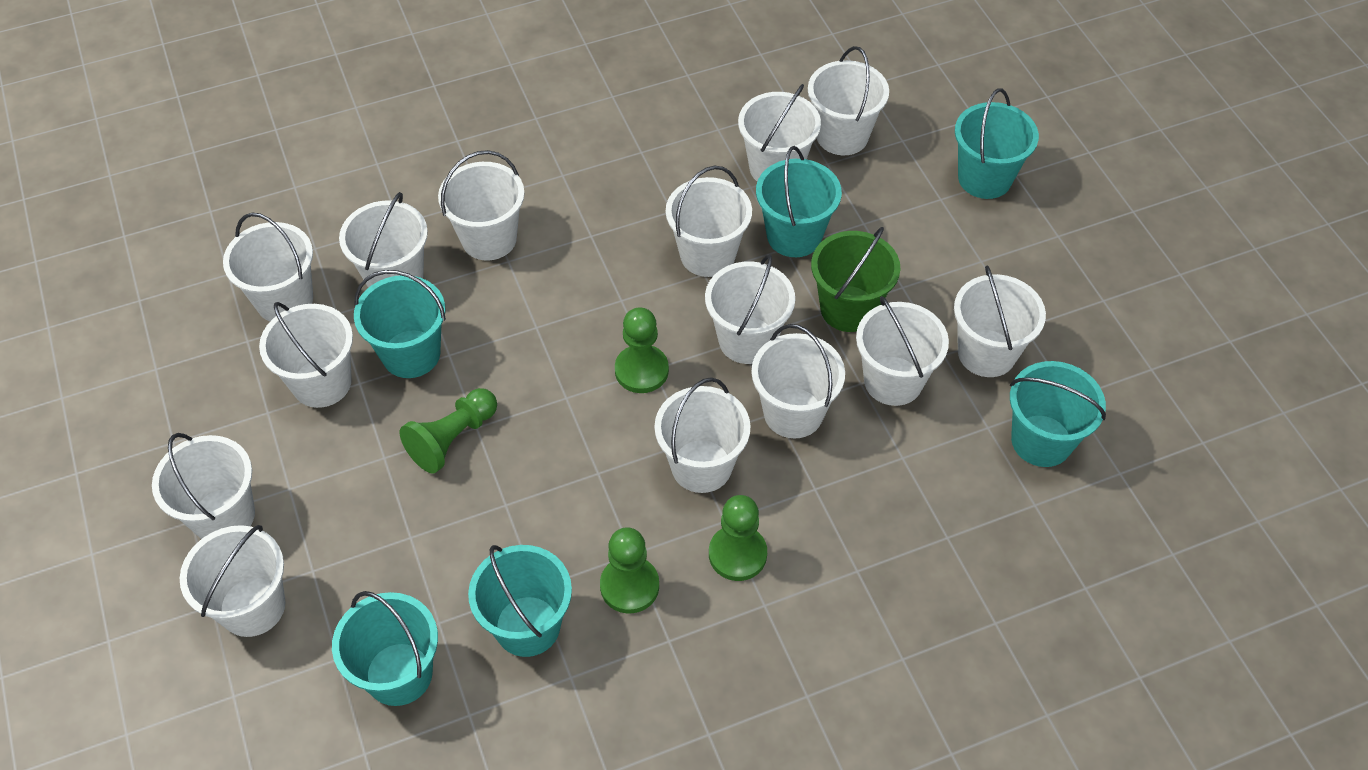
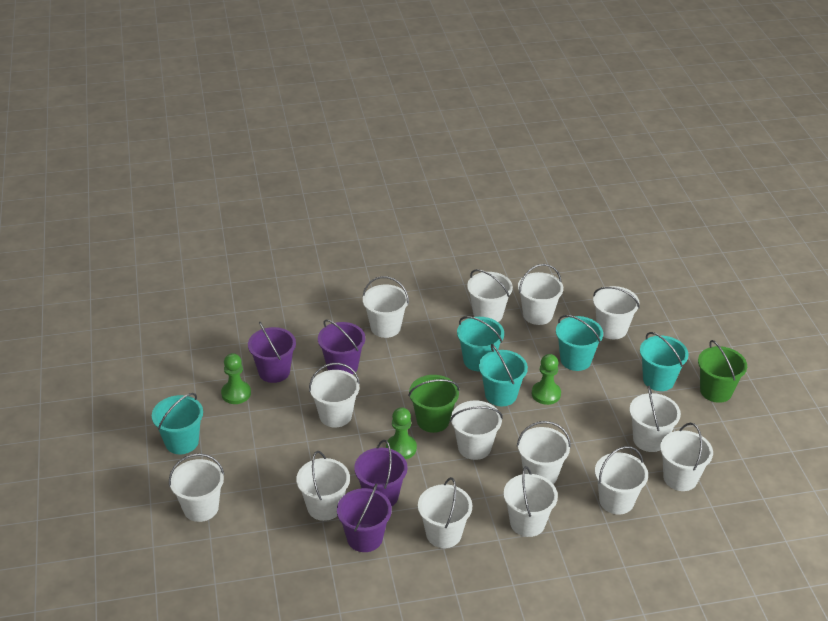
green bucket: [811,227,900,332] = 1 -> [408,375,460,433] [698,340,747,403] = 2
green pawn: [399,388,497,474] [600,527,659,613] [615,308,669,393] [709,495,767,581] = 4 -> [221,353,251,404] [386,407,417,459] [532,354,561,405] = 3
purple bucket: none = 0 -> [248,322,296,383] [318,319,365,375] [337,483,392,552] [354,440,408,507] = 4
turquoise bucket: [332,591,438,706] [354,270,446,378] [468,545,572,657] [756,146,842,257] [955,88,1039,199] [1010,361,1106,467] = 6 -> [152,393,203,454] [457,316,504,372] [479,344,528,406] [556,315,603,371] [640,332,688,391] = 5

